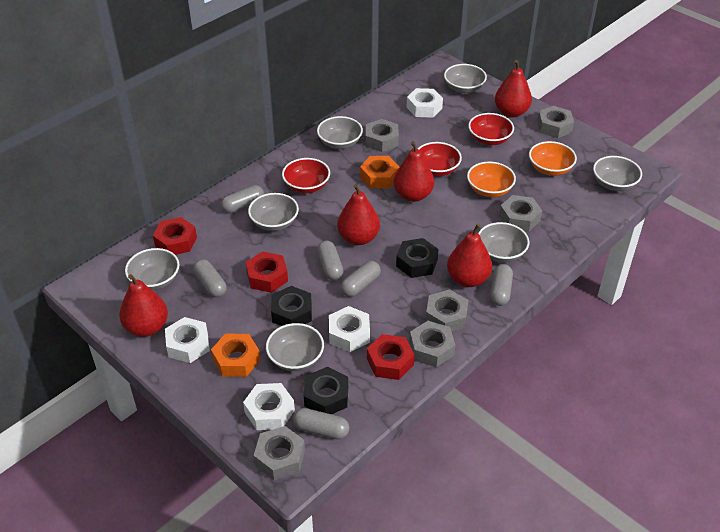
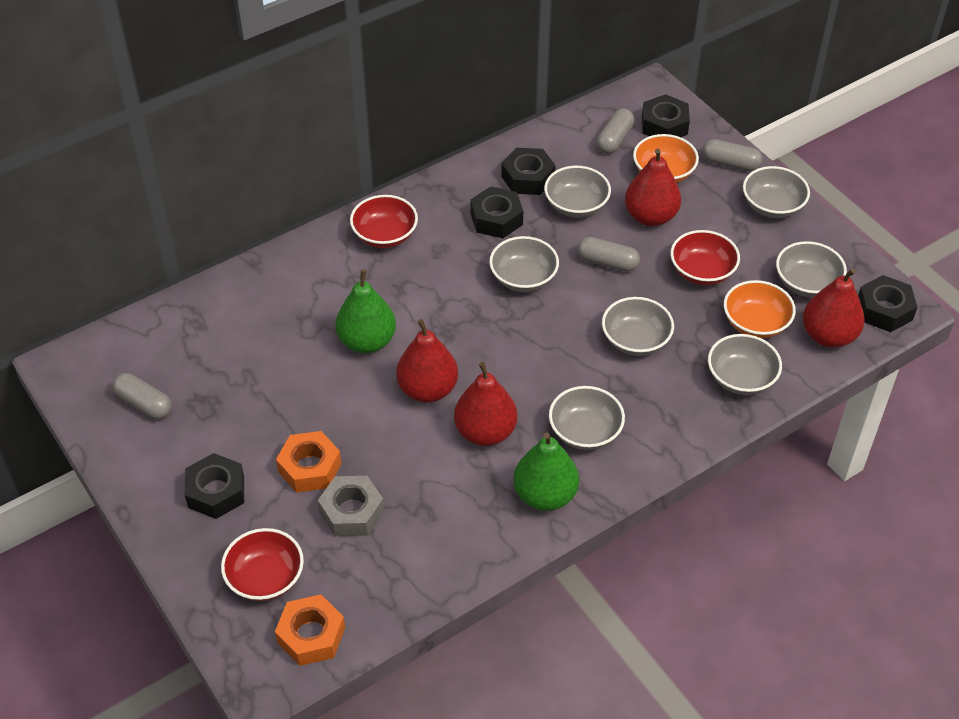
black nut: [271,286,312,326] [304,367,348,414] [396,238,439,278] = 3 -> [185,453,244,519] [470,186,523,238] [501,148,556,195] [642,94,690,137] [858,275,917,332] = 5
green pear: none = 0 -> [335,269,396,353] [513,432,579,511] = 2
grey capsule: [193,259,227,298] [221,185,264,213] [293,408,349,439] [317,241,343,280] [341,261,381,297] [490,264,513,306] = 6 -> [112,373,172,419] [577,237,640,272] [597,108,635,154] [702,139,763,171] = 4
grey nut: [254,426,305,480] [366,119,399,152] [410,321,455,367] [426,289,468,332] [499,195,542,232] [537,106,574,138] = 6 -> [318,476,384,536] = 1
red nut: [153,217,197,255] [246,251,288,293] [367,334,415,380] = 3 -> none = 0
red pear: [119,274,168,337] [337,184,380,245] [394,141,434,202] [447,224,492,287] [495,60,532,117] = 5 -> [396,319,458,403] [454,362,517,446] [625,149,681,226] [803,268,865,348] = 4
white nut: [165,317,210,363] [243,383,295,430] [329,306,370,352] [407,88,443,118] = 4 -> none = 0

